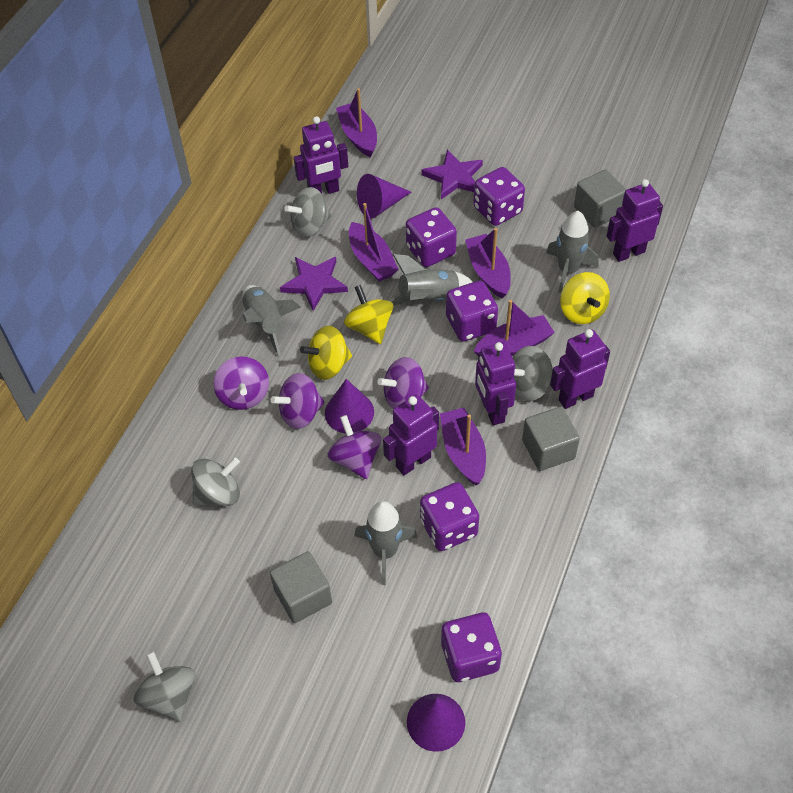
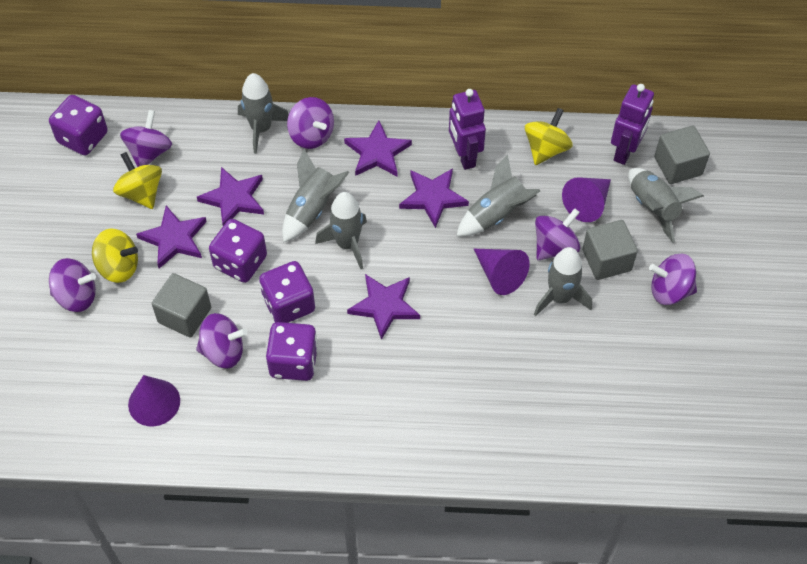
grey rocket: [242,285,301,356] [354,501,418,585] [389,254,473,305] [546,211,599,293] = 4 -> [238,73,289,154] [282,149,349,243] [315,192,367,269] [457,154,540,236] [534,247,592,316] [628,168,704,243] = 6
grey spinning top: [133,651,195,722] [191,458,240,506] [284,187,331,237] [512,346,553,401] = 4 -> none = 0
purple boat: [336,88,377,157] [349,203,399,281] [440,408,486,485] [465,228,511,298] [474,300,555,356] = 5 -> none = 0
purple dice: [406,207,457,267] [420,482,479,551] [441,613,502,682] [446,281,498,341] [473,167,525,226] = 5 -> [49,95,108,155] [209,219,267,283] [259,261,315,323] [266,322,318,381] = 4
purple robot: [294,116,348,194] [383,395,439,475] [475,342,516,425] [550,329,610,409] [607,179,663,262] = 5 -> [449,89,486,170] [611,84,654,165] = 2
purple spinning top: [213,356,269,410] [271,373,324,429] [327,415,382,479] [377,357,429,409] = 4 -> [49,258,96,312] [120,110,172,167] [196,313,247,368] [287,97,334,149] [535,208,580,260] [649,254,697,305] = 6
purple star: [280,257,348,311] [421,149,483,199] = 2 -> [136,206,207,268] [197,167,264,226] [344,121,412,177] [347,274,420,340] [399,168,469,228] = 5

